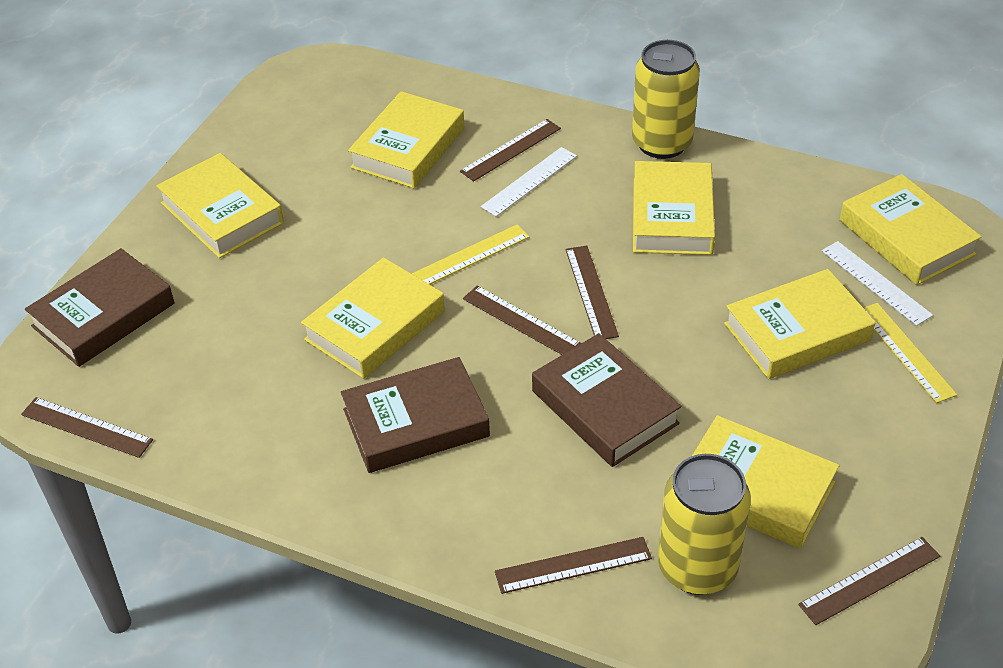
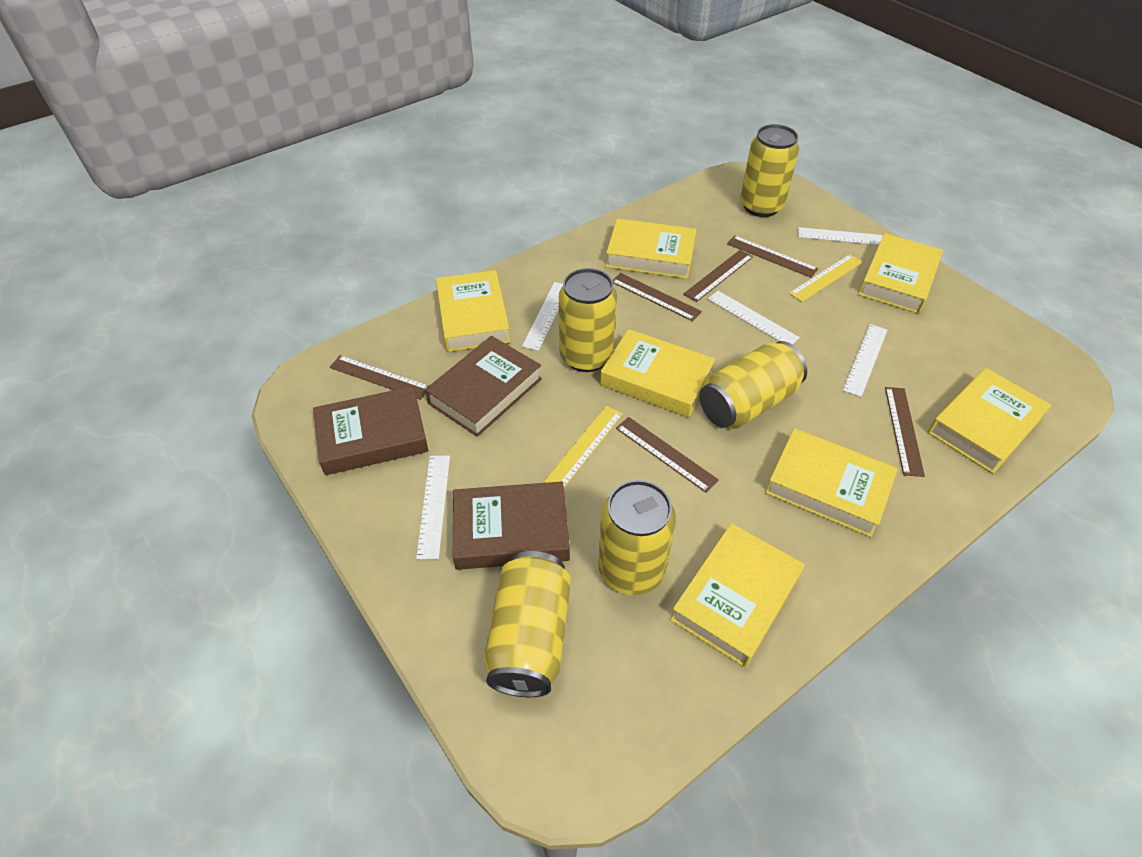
white ruler: [481,147,577,217] [822,241,933,326] = 2 -> [416,456,450,560] [522,282,563,351] [708,291,800,345] [798,227,883,245] [843,324,887,397] = 5
yellow can: [632,40,700,159] [658,454,751,595] = 2 -> [484,551,571,698] [559,268,617,372] [598,480,676,595] [699,341,807,429] [740,124,799,217] = 5

